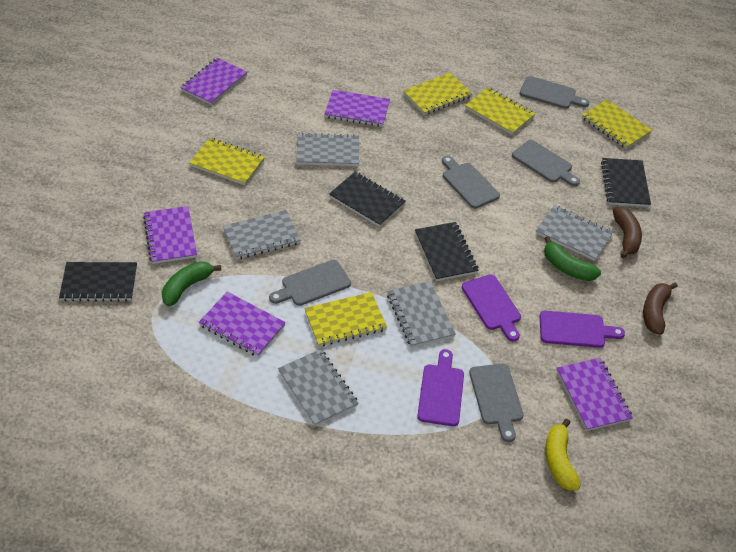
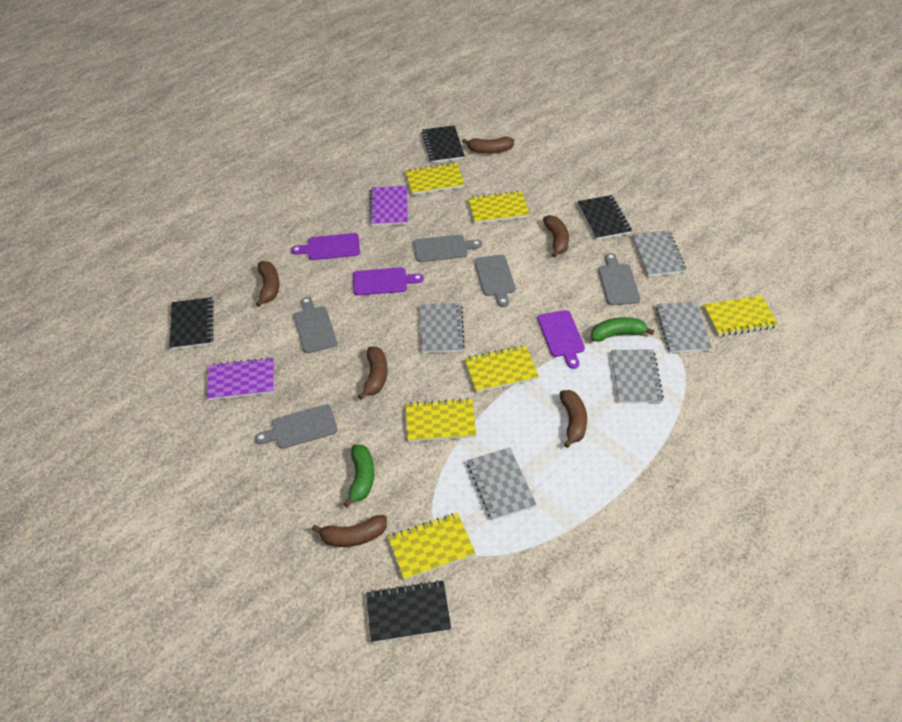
brown banana: [613,207,642,259] [643,282,678,335] = 2 -> [256,261,279,307] [312,515,387,547] [358,347,387,400] [462,137,514,154] [543,215,569,258] [559,390,587,448] = 6
purple notebook: [143,206,197,264] [180,58,247,105] [199,292,286,357] [324,90,390,127] [556,358,633,431] = 5 -> [207,357,274,400] [369,186,408,226] = 2
yellow banana: [546,419,581,490] = 1 -> none = 0
yellow notebook: [189,138,265,185] [304,292,387,346] [403,73,472,115] [465,87,535,135] [582,100,652,149] = 5 -> [388,513,476,580] [405,163,465,195] [406,398,477,442] [464,345,539,393] [468,191,530,224] [703,295,778,336] = 6

